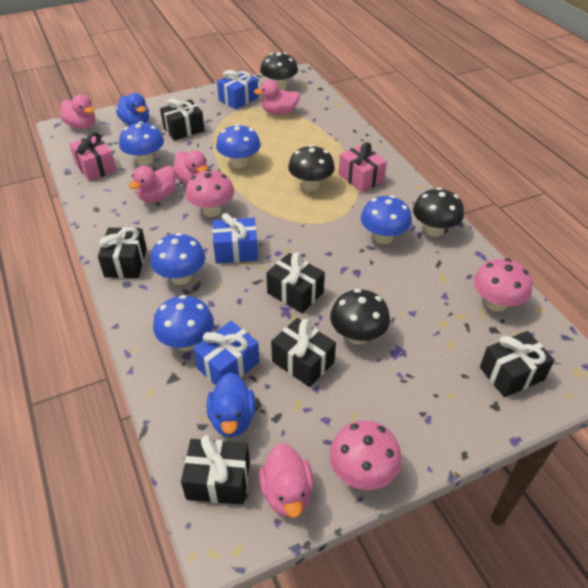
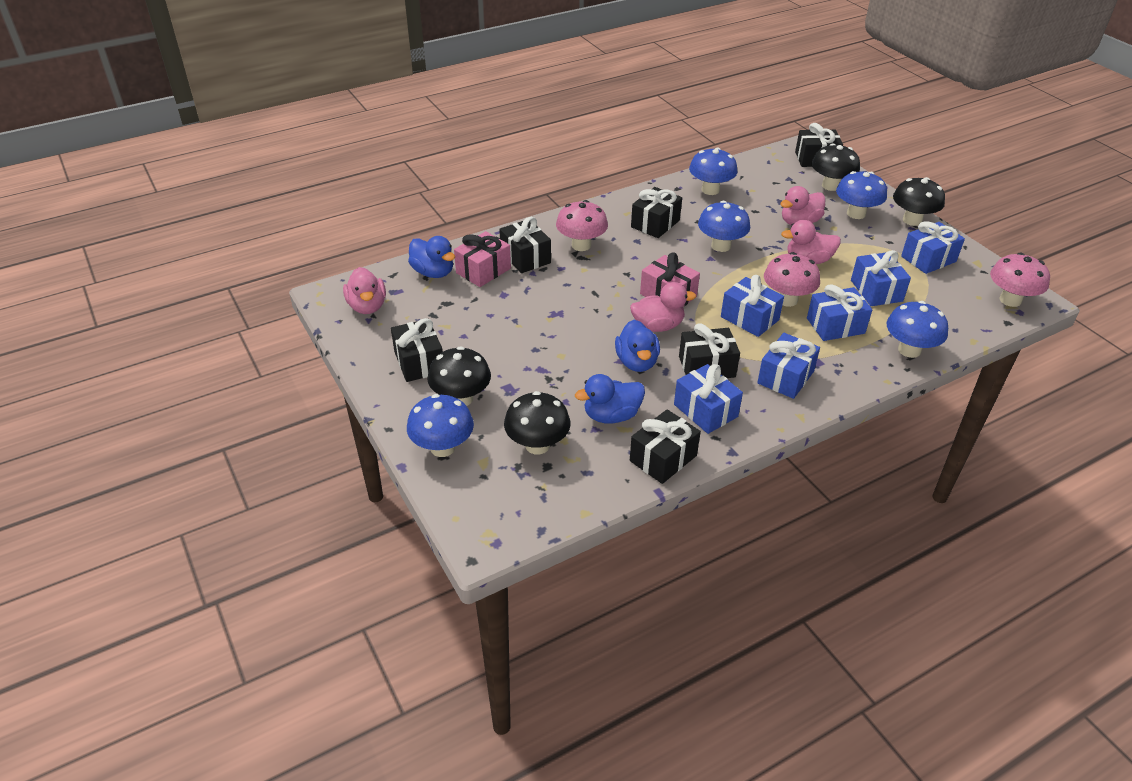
blue duck: [116,93,149,125] [207,373,256,437] = 2 -> [408,236,455,278] [575,374,645,424] [615,320,660,372] = 3
blue gift: [193,321,259,385] [212,213,258,263] [217,70,258,109] = 3 -> [674,364,743,434] [721,275,784,337] [757,333,820,399] [807,284,872,341] [851,250,911,306] [901,221,965,274] = 6
pink duck: [60,95,96,129] [129,166,176,203] [172,151,209,185] [254,80,300,115] [259,443,314,518] = 5 -> [343,267,386,314] [630,282,696,332] [780,186,825,225] [781,220,841,264] = 4

